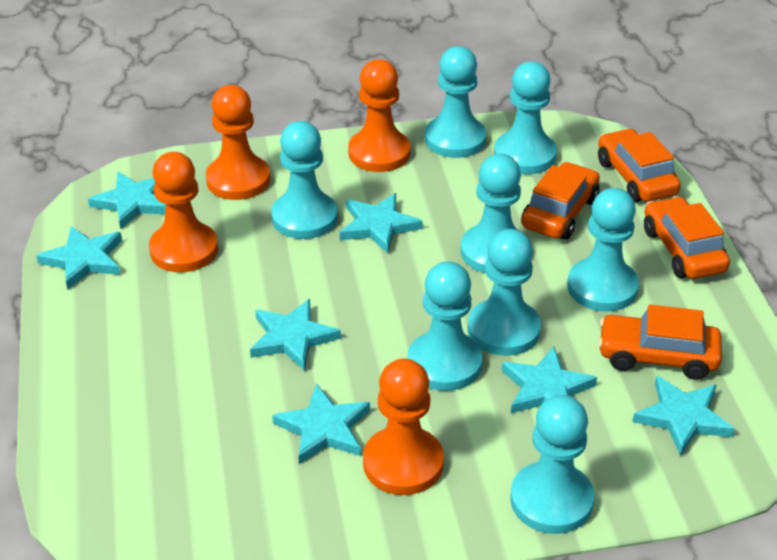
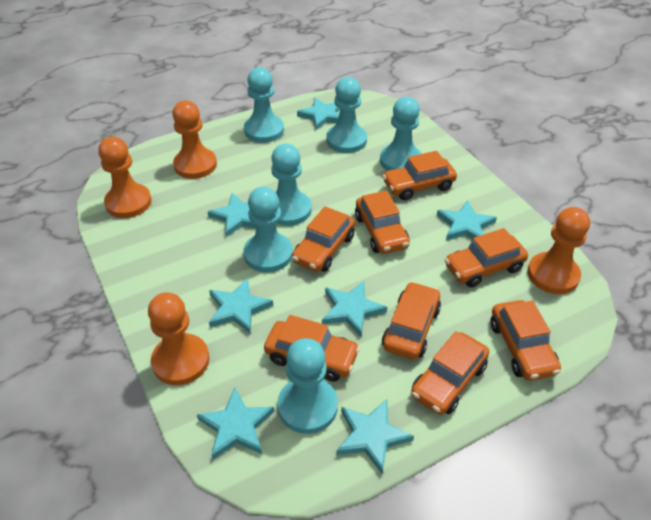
orange car: [521,162,600,240] [598,128,681,202] [598,304,722,380] [644,196,730,279] = 4 -> [264,315,360,382] [292,206,355,272] [355,191,410,254] [382,282,441,360] [383,151,457,200] [411,331,489,415] [445,228,528,288] [490,300,561,381] = 8
turquoise pawn: [271,121,338,239] [408,261,483,391] [425,46,486,158] [461,154,521,273] [468,229,541,356] [494,61,557,174] [511,395,595,534] [567,188,639,312] = 8 -> [243,187,293,272] [244,67,284,143] [271,144,312,226] [277,338,338,434] [326,77,367,153] [380,97,422,171] = 6

